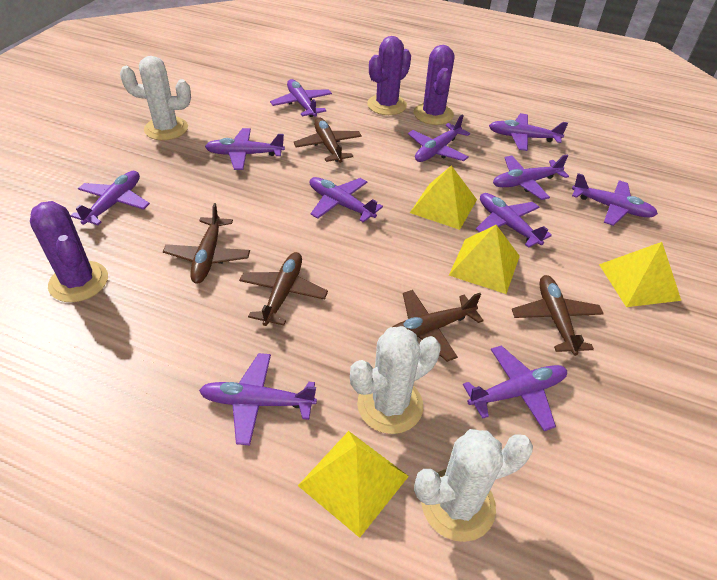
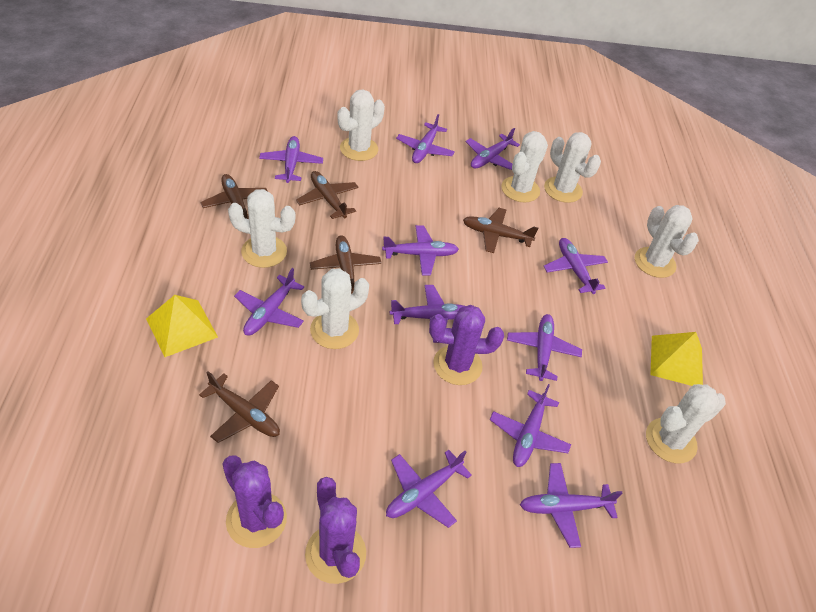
white cactus: [120,56,191,140] [350,326,441,434] [414,429,533,542] = 3 -> [228,189,295,268] [301,268,369,349] [337,89,385,161] [501,131,548,202] [544,132,601,203] [635,205,699,278] [646,384,726,463] = 7
yellow pyramid: [298,431,409,538] [410,165,477,230] [449,225,520,294] [599,242,681,307] = 4 -> [146,295,218,357] [650,332,703,386] = 2

